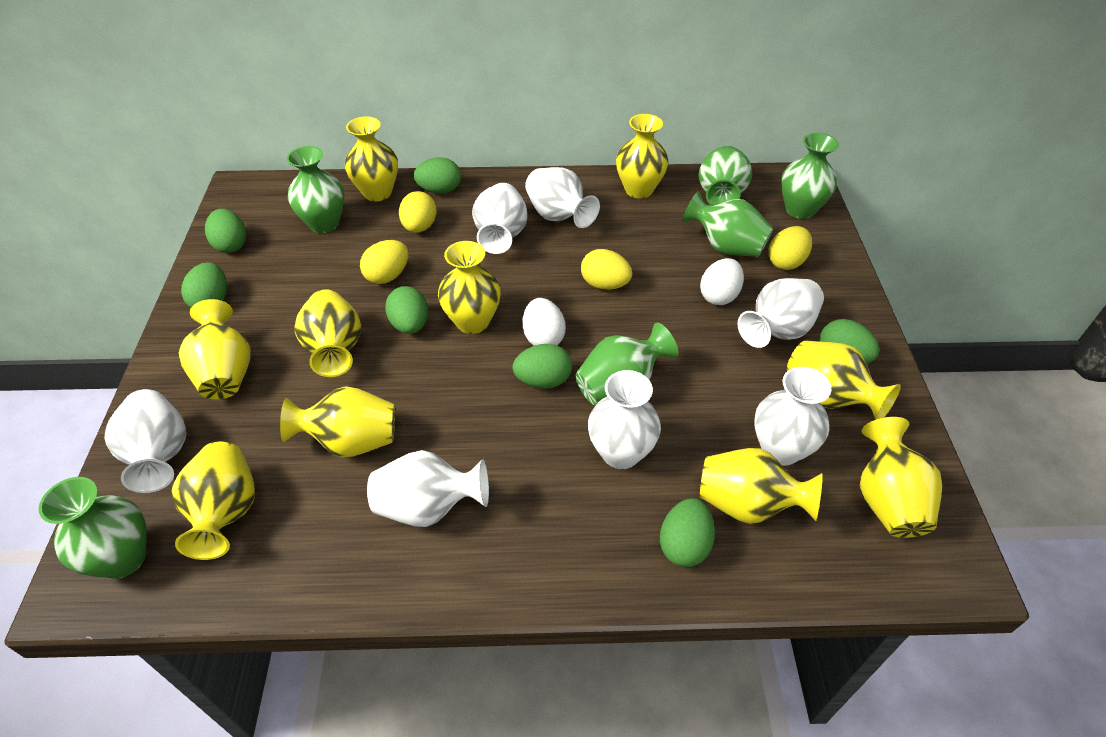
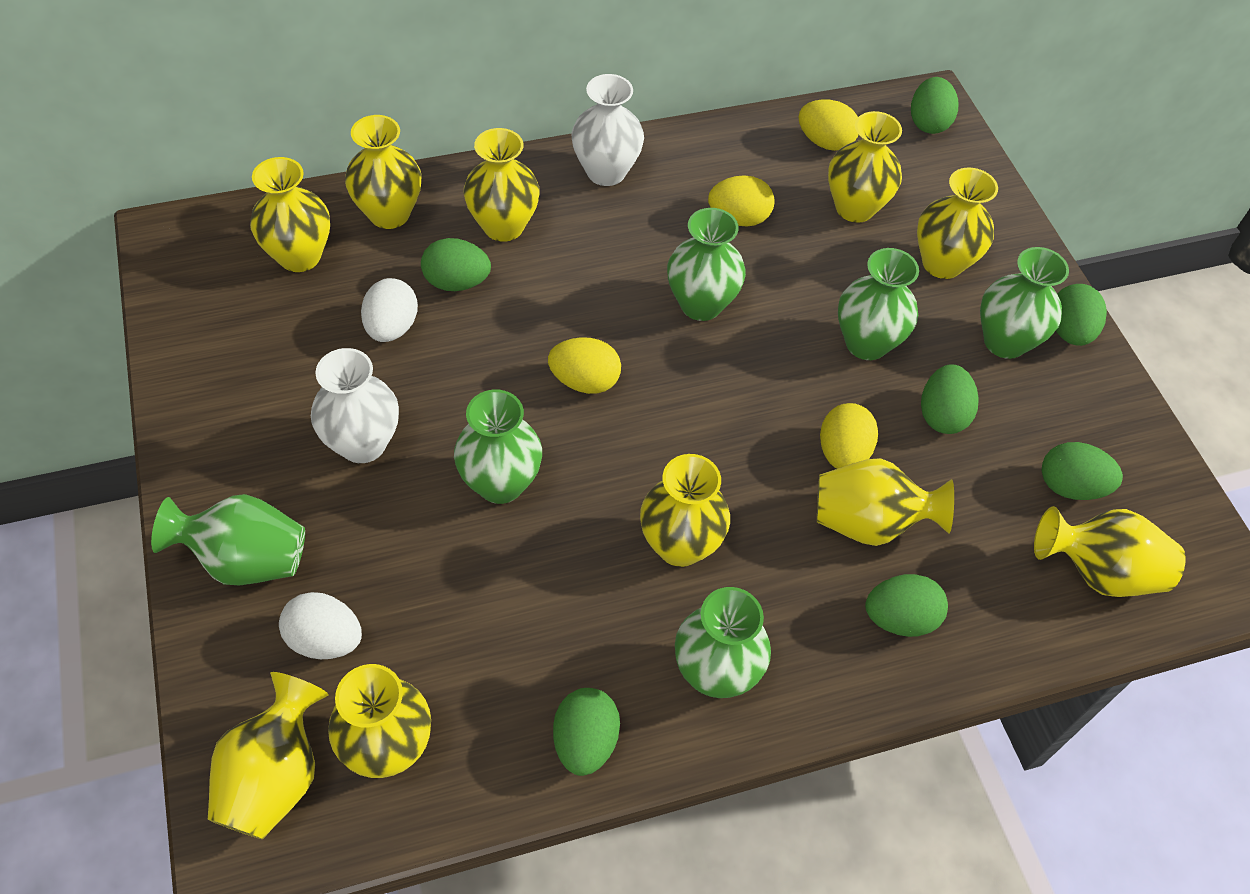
white vase: [104,389,187,493] [367,450,489,527] [472,183,527,254] [525,167,600,228] [588,370,661,469] [737,278,824,348] [754,367,832,466] = 7 -> [311,348,399,463] [571,74,644,186] = 2

